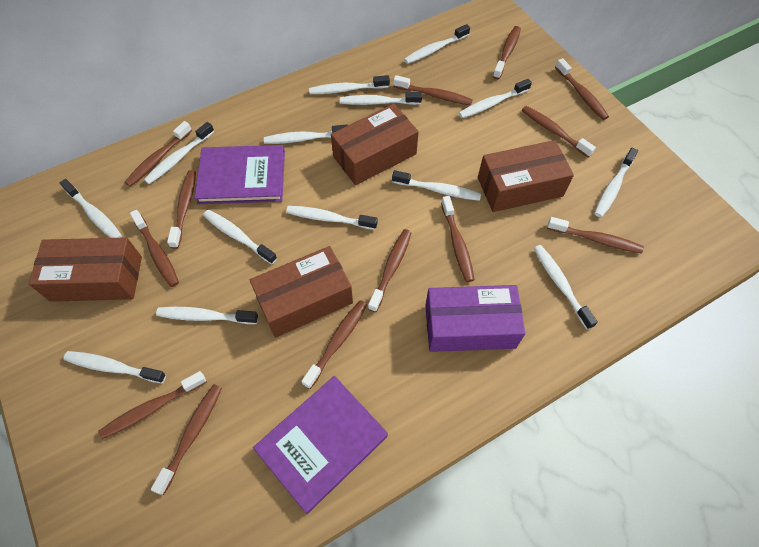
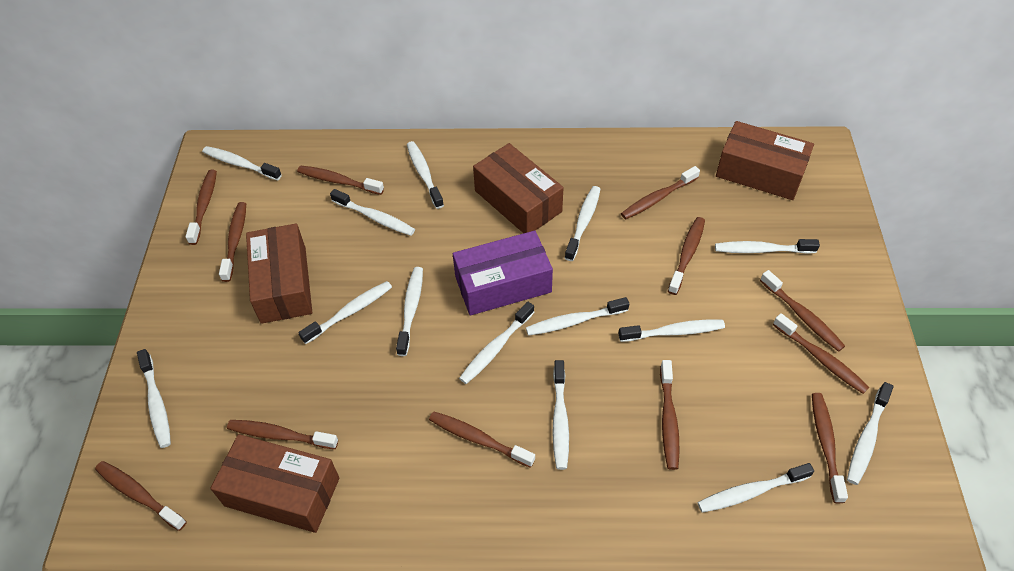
brown toothbrush: [98,371,207,439] [125,121,192,187] [130,210,179,287] [151,384,222,495] [167,170,196,249] [301,300,367,389] [368,229,412,312] [393,75,473,106] [441,196,474,282] [493,26,521,79] [522,106,596,158] [547,217,644,254] [555,58,609,120] = 13 -> [95,461,187,531] [185,170,217,245] [219,202,246,282] [227,420,338,449] [297,165,384,195] [429,411,535,468] [621,166,700,219] [660,360,680,470] [668,217,705,295] [760,270,845,352] [773,313,869,394] [812,393,848,503] = 12
purple book: [194,145,285,204] [253,376,388,514] = 2 -> none = 0

